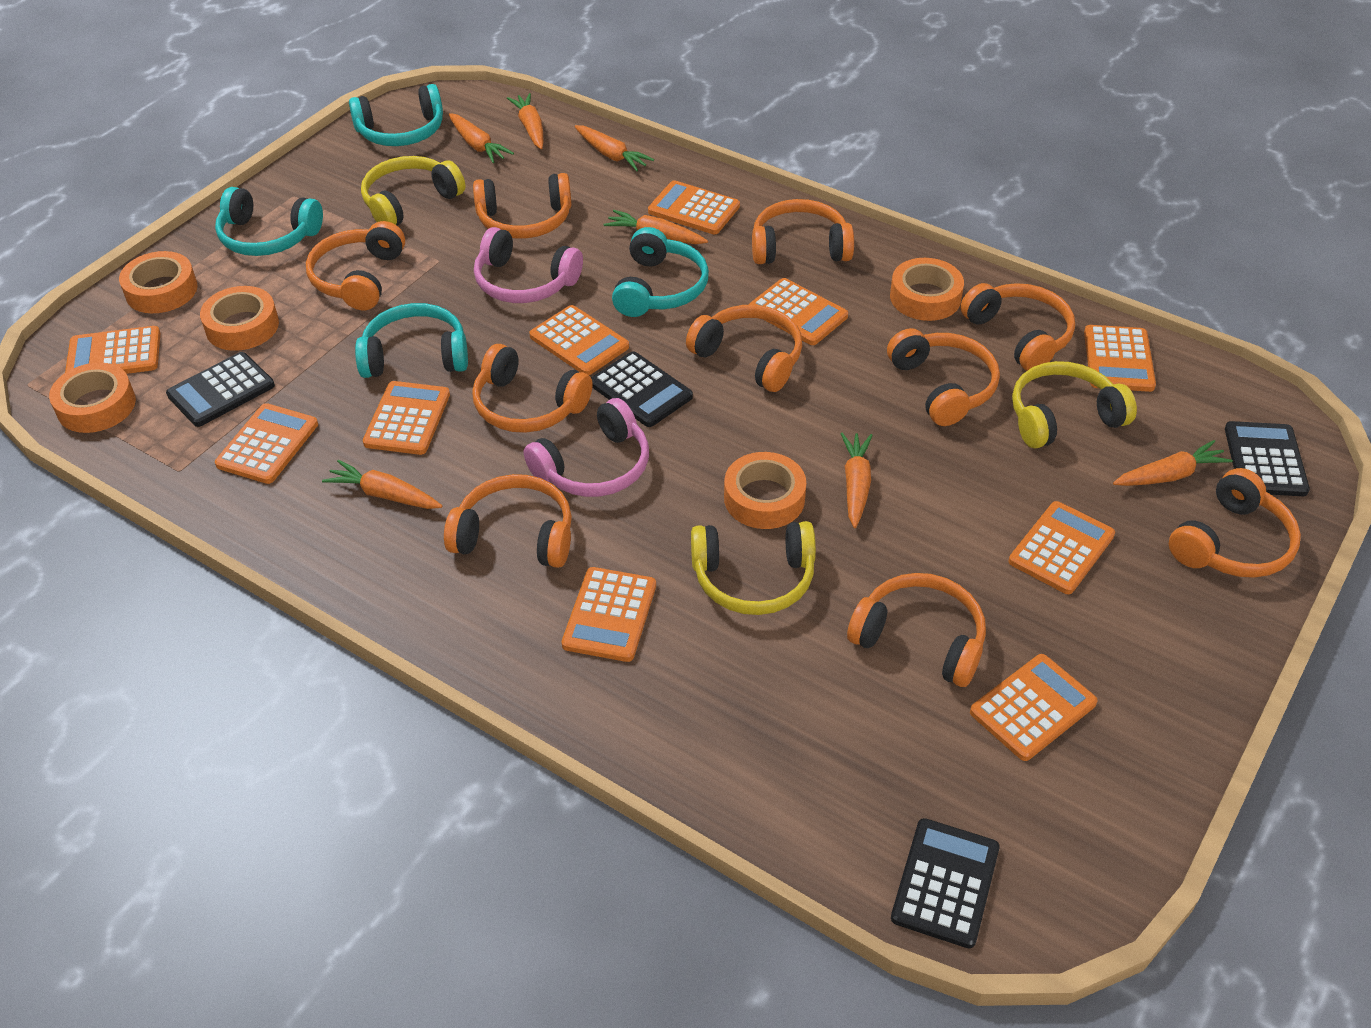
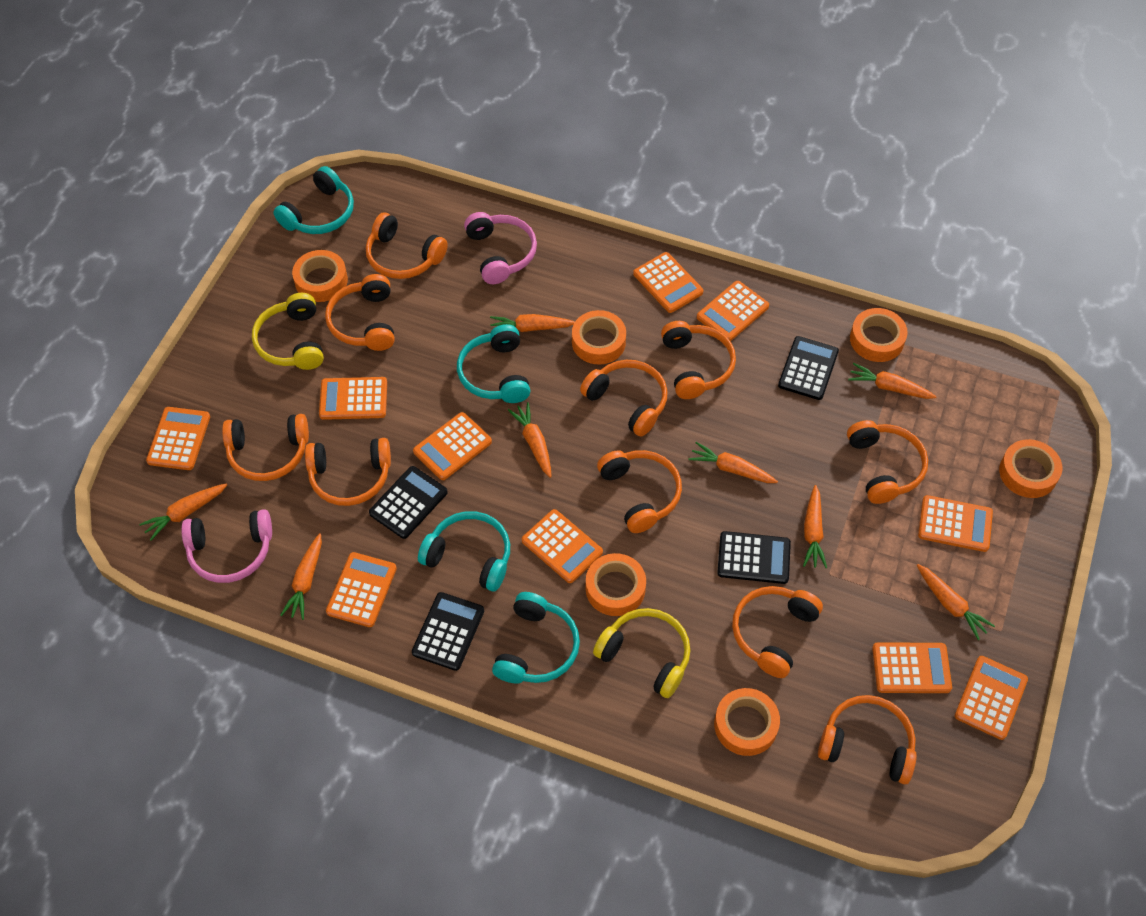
orange carrot: [322,460,442,509] [449,113,514,163] [507,93,543,149] [575,125,654,171] [604,210,708,244] [841,433,873,528] [1113,440,1233,486] = 7 -> [139,483,227,541] [280,533,322,620] [490,314,575,332] [508,402,552,478] [688,442,778,483] [803,485,827,568] [848,363,937,399] [917,564,995,640] = 8
orange tape: [49,363,136,433] [119,251,197,313] [200,286,279,351] [724,452,806,529] [890,258,964,321] = 5 -> [292,250,348,302] [572,310,626,364] [586,553,646,616] [714,688,780,756] [850,308,908,362] [999,439,1062,498] = 6
yellow headphones: [361,156,465,225] [691,521,816,615] [1012,361,1137,449] = 3 -> [252,293,324,370] [593,608,690,698] = 2

